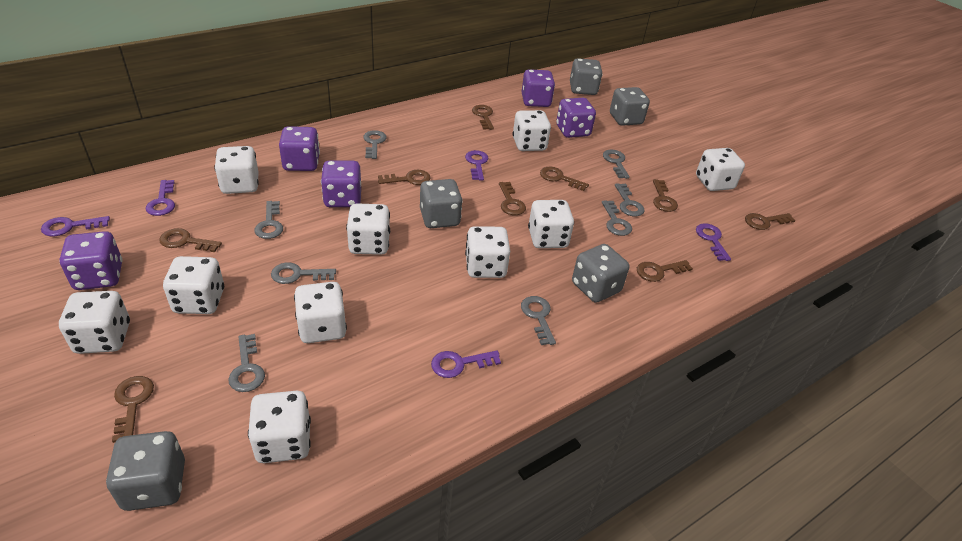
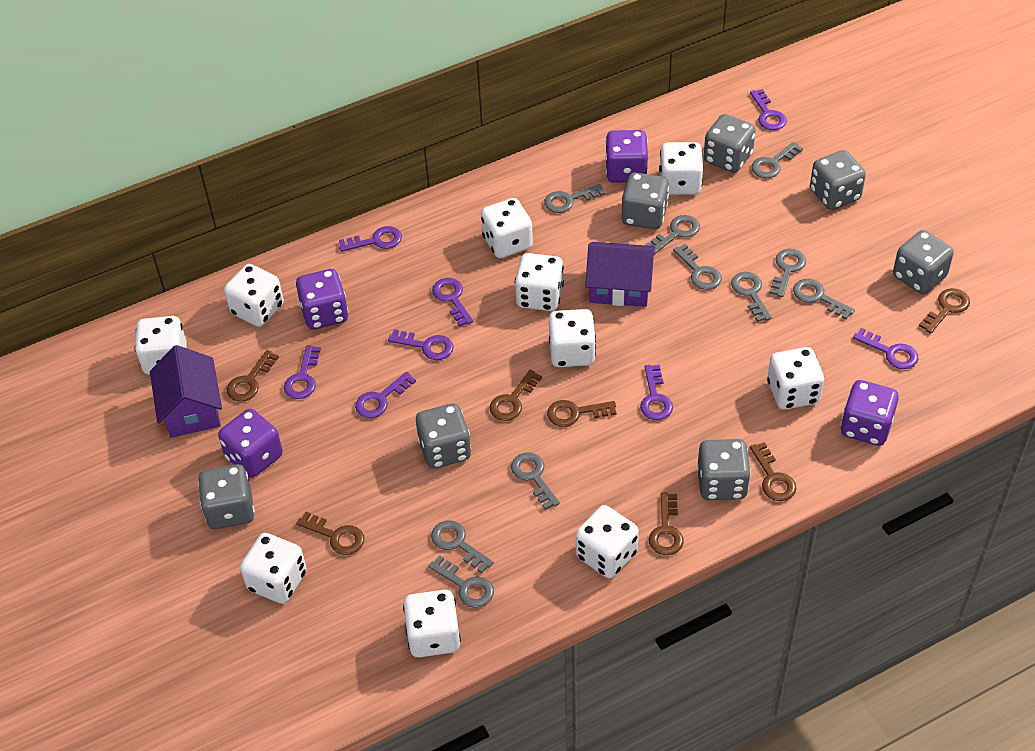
brown key: [112,376,154,443] [159,228,222,252] [378,170,430,185] [472,105,494,130] [499,182,526,215] [540,167,589,191] [637,260,693,282] [653,179,678,212] [745,213,795,230] = 9 -> [227,350,279,402] [296,512,364,555] [489,370,542,421] [547,400,617,427] [649,492,684,555] [750,442,796,501] [919,288,970,334] = 7
grey dice: [106,431,185,511] [420,179,463,228] [570,58,603,95] [572,244,629,303] [610,87,650,126] = 5 -> [198,464,255,529] [416,403,471,469] [622,172,669,229] [697,439,751,500] [704,114,756,173] [810,150,866,210] [893,230,954,294] = 7
grey key: [228,334,265,392] [254,201,283,239] [271,262,336,284] [363,130,387,159] [521,296,556,345] [602,200,632,236] [603,150,630,179] [615,183,644,216] = 8 -> [428,555,494,608] [431,520,494,573] [511,452,560,510] [544,184,605,213] [645,215,700,254] [673,244,722,290] [731,272,772,322] [752,142,803,178] [769,249,806,297] [793,279,855,319] = 10
purple dice: [60,231,122,290] [279,126,320,171] [321,160,361,207] [522,69,555,107] [556,98,596,138] = 5 -> [218,409,283,478] [296,269,348,330] [605,130,648,183] [841,380,899,446] = 4
purple house: none = 0 -> [150,345,222,438] [585,242,655,307] = 2
purple key: [41,216,110,236] [145,180,175,216] [431,350,501,378] [465,150,489,181] [696,223,731,261] = 5 -> [284,345,321,399] [339,226,402,252] [355,372,416,418] [388,329,454,360] [432,278,473,327] [640,365,673,420] [750,89,787,130] [853,328,918,369] = 8

